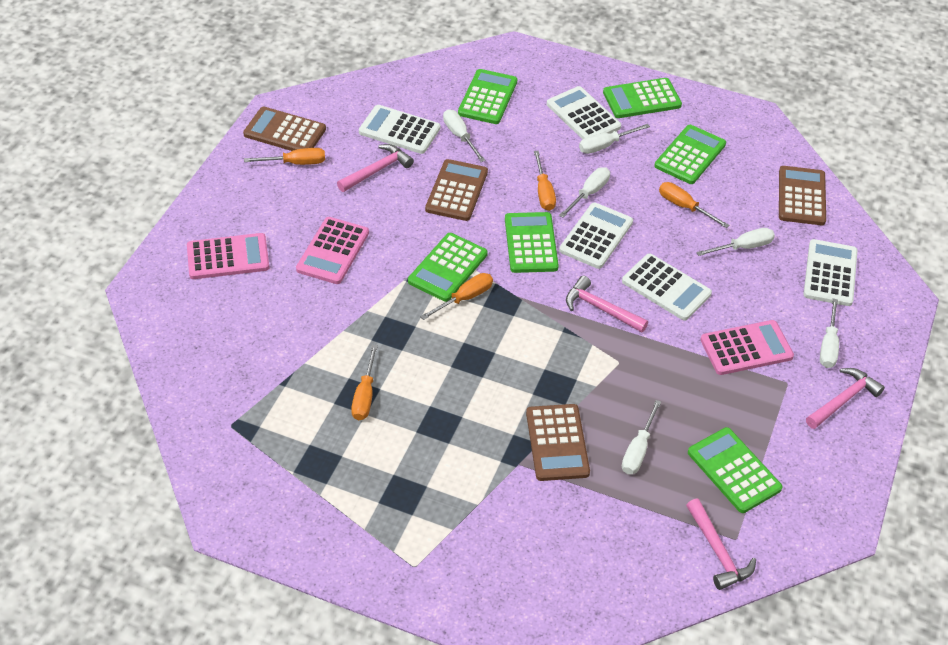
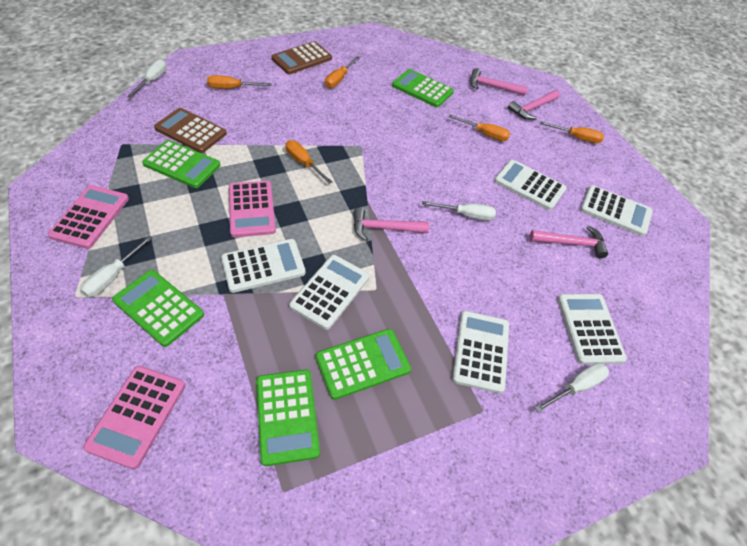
brown calculator: [243,107,326,151] [425,159,488,221] [526,404,590,481] [779,166,826,225] = 4 -> [154,108,227,153] [271,41,332,74] = 2
green calculator: [408,233,488,302] [458,69,517,124] [505,212,559,273] [603,78,682,118] [654,125,726,184] [688,427,783,513] = 6 -> [112,270,204,347] [142,140,221,188] [256,370,320,466] [316,329,411,400] [392,69,454,107] = 5
white calculator: [359,105,440,154] [547,86,621,139] [559,202,633,269] [622,253,712,321] [803,239,858,306] = 5 -> [221,239,306,293] [289,255,370,330] [452,311,509,394] [494,160,566,210] [558,294,627,365] [580,185,653,236] = 6
white screwdriver: [443,109,486,162] [559,167,610,218] [579,124,650,154] [622,400,661,474] [696,228,775,256] [820,299,839,368] = 6 -> [80,236,152,297] [127,59,167,98] [422,201,496,221] [535,363,609,413] = 4

